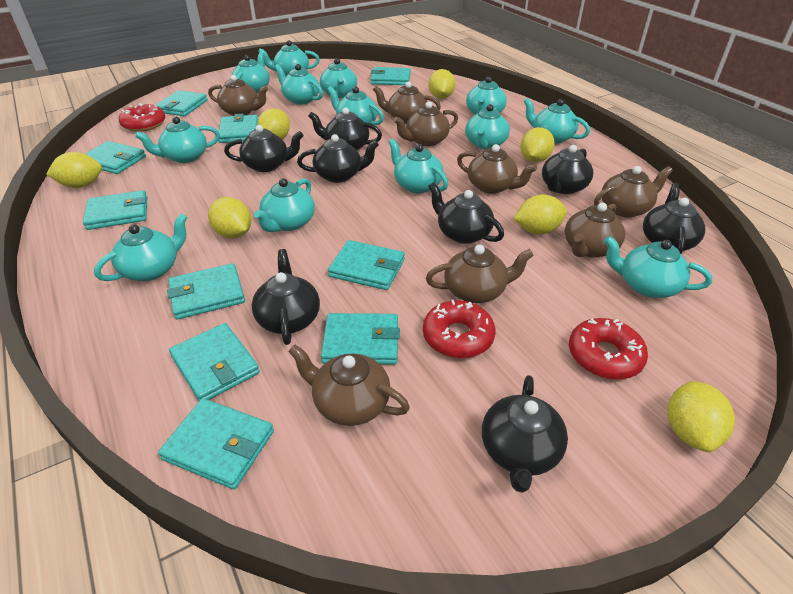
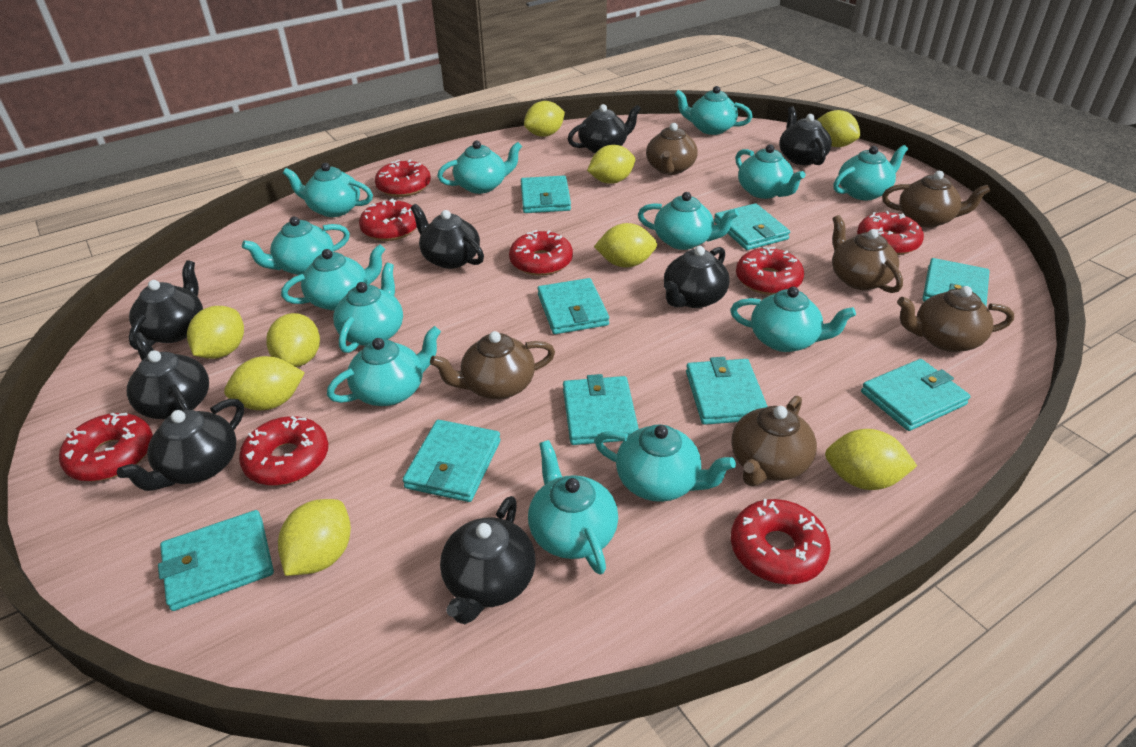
brown teapot: [208,75,268,116] [288,344,410,426] [373,81,441,124] [393,101,458,146] [426,244,534,303] [457,144,537,194] [565,202,625,258] [594,166,673,218] = 8 -> [430,331,555,399] [646,123,698,175] [731,396,817,486] [832,215,903,293] [882,171,990,227] [897,286,1014,352] = 6
red donut: [119,103,165,132] [423,300,495,358] [569,318,648,380] = 3 -> [59,413,153,481] [239,416,328,486] [359,199,417,241] [375,160,431,197] [509,230,573,276] [731,499,831,584] [736,247,804,295] [857,211,924,255] = 8
turquoise wallet: [83,190,147,230] [85,141,146,174] [156,90,208,116] [158,398,274,489] [167,263,245,320] [169,323,260,401] [219,114,258,143] [321,313,400,365] [328,240,405,290] [371,67,411,85] = 10 -> [158,510,274,611] [403,420,501,502] [521,176,571,213] [538,278,609,334] [563,374,639,445] [686,357,768,425] [714,203,790,250] [861,359,970,431] [922,258,989,306] = 9
yellow lemon: [46,152,102,188] [208,197,252,238] [257,108,290,139] [428,69,456,99] [514,194,567,235] [520,127,555,162] [667,381,735,452] = 7 -> [187,306,244,359] [224,356,305,410] [266,313,320,367] [278,499,351,576] [524,101,565,137] [587,145,635,183] [594,223,657,268] [817,110,860,147] [825,429,917,490] = 9

